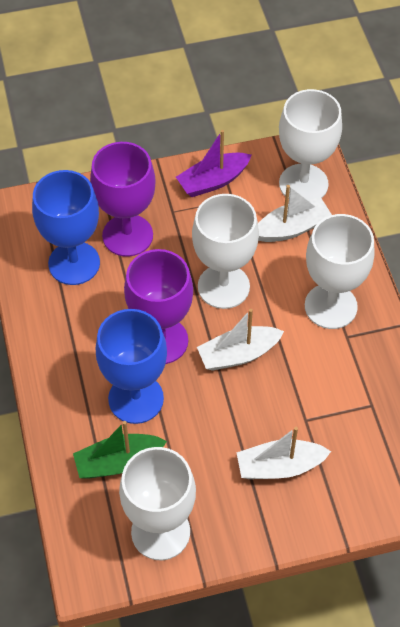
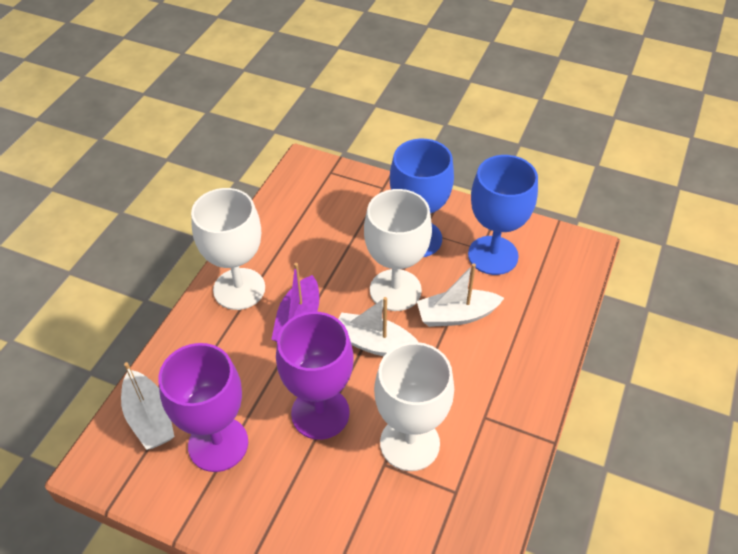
green boat: [73,421,167,479] = 1 -> none = 0
white goblet: [119,447,196,560] [192,194,259,309] [279,89,342,200] [305,214,375,329] = 4 -> [191,188,265,310] [364,189,432,311] [374,342,454,471] = 3

